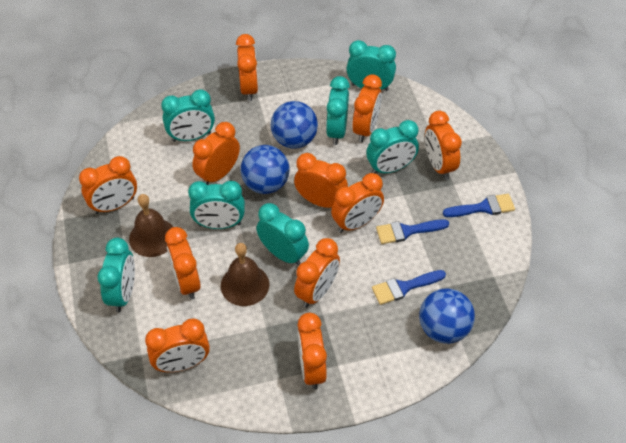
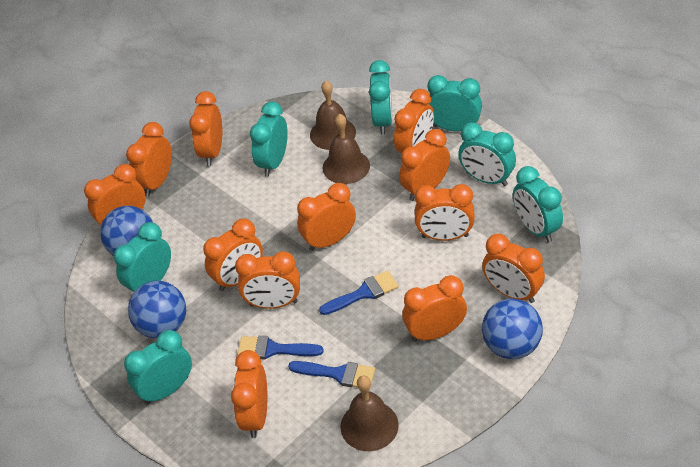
brown bell: [129,194,173,257] [221,243,269,306] = 2 -> [310,81,356,150] [322,114,370,184] [340,376,399,451] = 3
orange clock: [79,156,137,214] [145,319,210,372] [165,227,201,300] [192,122,240,185] [236,34,258,101] [294,153,348,208] [294,238,340,308] [297,313,327,390] [331,173,384,233] [352,74,382,142] [425,111,462,180] = 11 -> [84,164,146,225] [126,122,172,197] [189,91,222,166] [203,219,263,291] [231,350,267,438] [235,251,300,309] [297,183,356,251] [394,89,434,153] [399,129,450,201] [402,275,467,342] [415,184,475,241] [482,233,545,303] = 12

